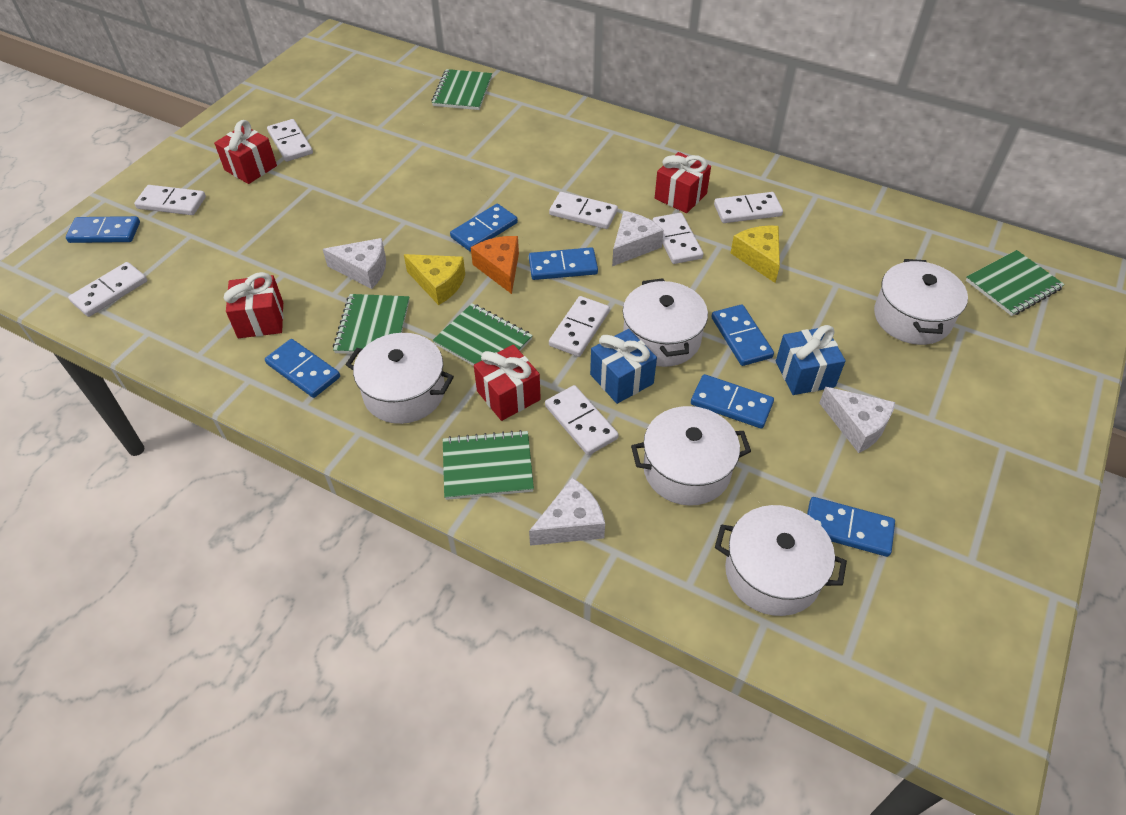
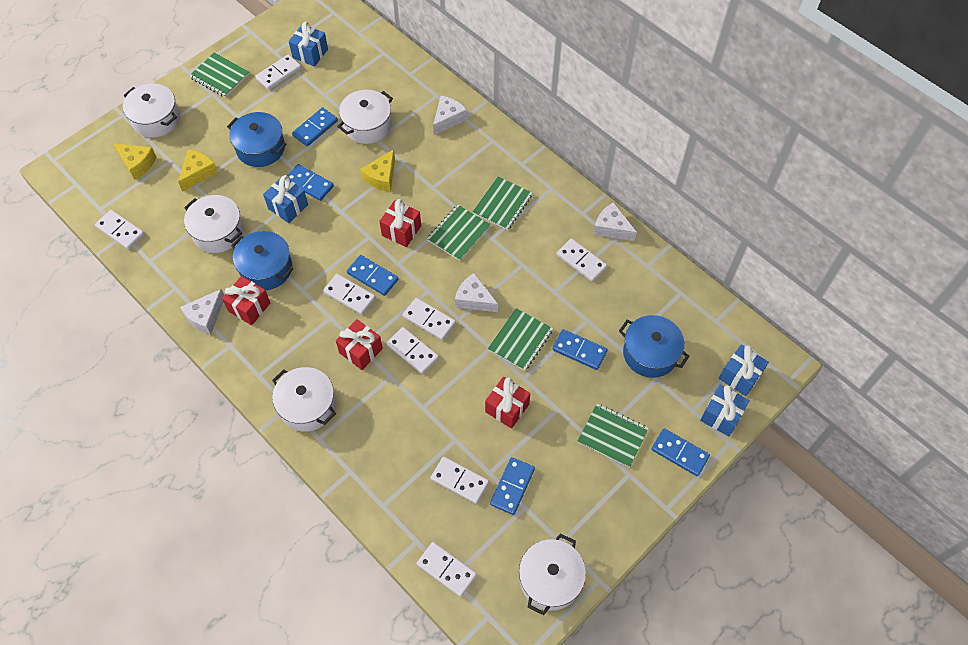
blue domino: [66,216,140,243] [265,339,340,398] [450,204,518,252] [529,247,598,280] [691,374,774,429] [711,304,774,366] [807,497,895,557] = 7 -> [287,164,334,201] [292,107,338,146] [347,255,398,296] [490,457,535,515] [553,329,608,370] [651,428,710,476] = 6
blue gift: [590,329,657,404] [776,325,846,395] = 2 -> [263,175,308,223] [289,22,328,67] [700,385,750,436] [719,345,769,396] = 4
blue pot: none = 0 -> [227,112,287,167] [231,231,293,290] [619,315,689,378] = 3
orange cheese: [471,236,519,294] = 1 -> none = 0
yellow cheese: [404,254,465,305] [731,226,780,283] = 2 -> [113,143,157,180] [178,150,218,192] [360,150,395,191] = 3

